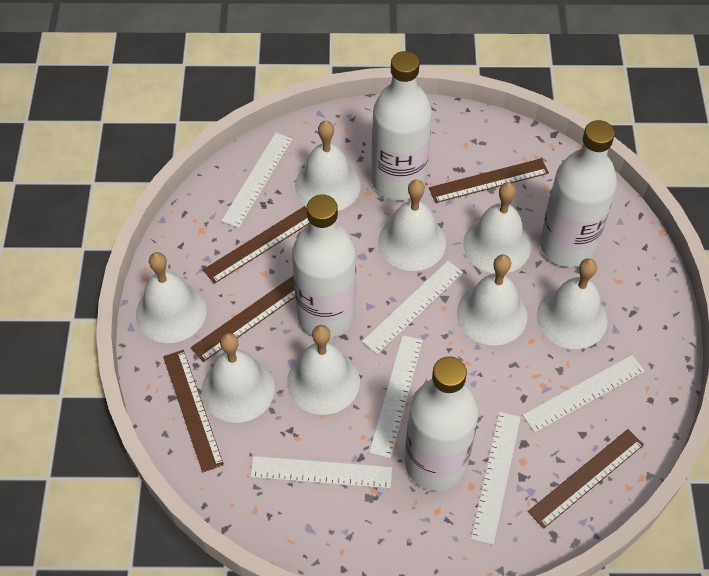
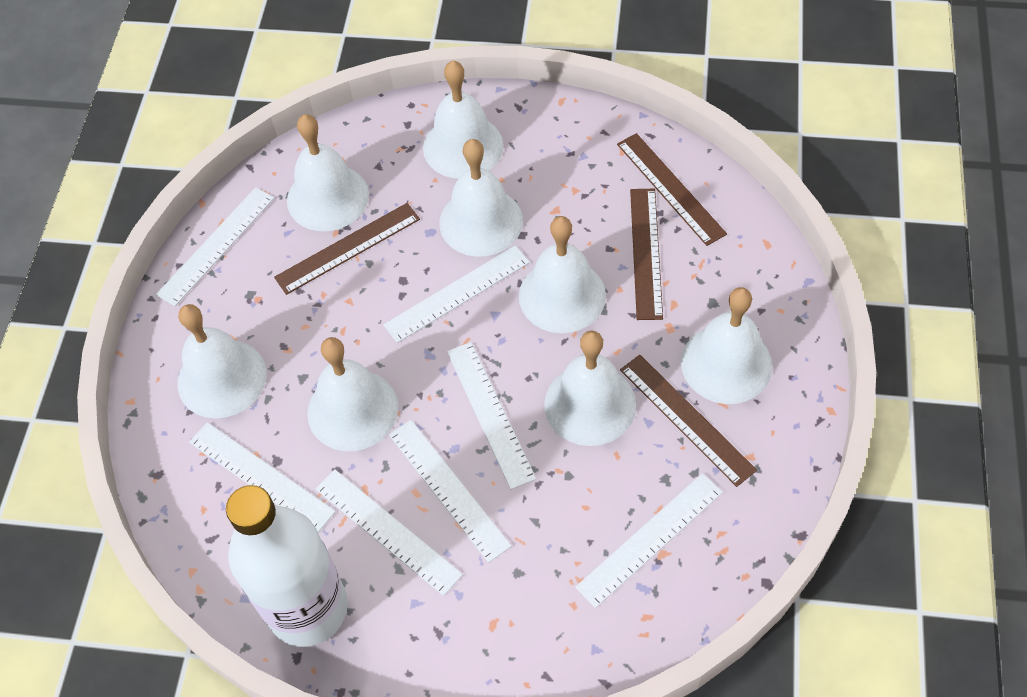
brown ruler: [163,350,224,473] [191,276,295,362] [203,206,309,284] [429,158,549,203] [528,429,644,529] = 5 -> [274,203,420,295] [617,133,727,246] [620,355,757,487] [630,189,663,320] = 4
white bottle: [292,194,356,338] [372,51,432,200] [405,356,479,491] [540,120,617,267] = 4 -> [226,485,348,647] = 1
white ruler: [221,133,293,228] [250,456,392,489] [362,261,463,354] [369,335,423,458] [471,412,521,545] [522,355,645,433] = 6 -> [156,187,274,306] [189,422,336,532] [316,469,463,596] [383,245,530,343] [389,420,512,563] [447,342,536,490] [575,473,723,608] = 7

